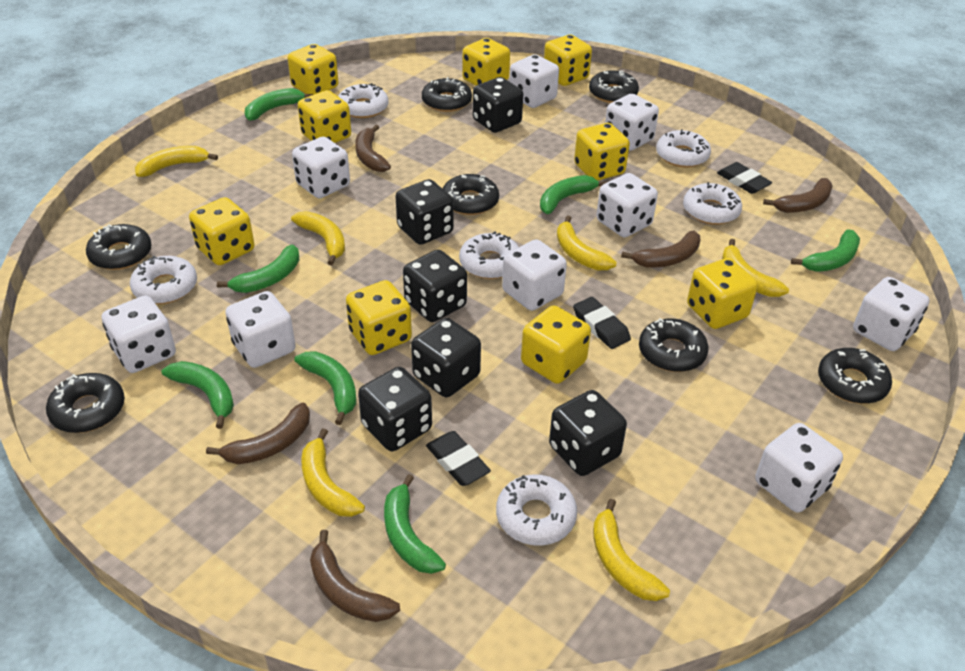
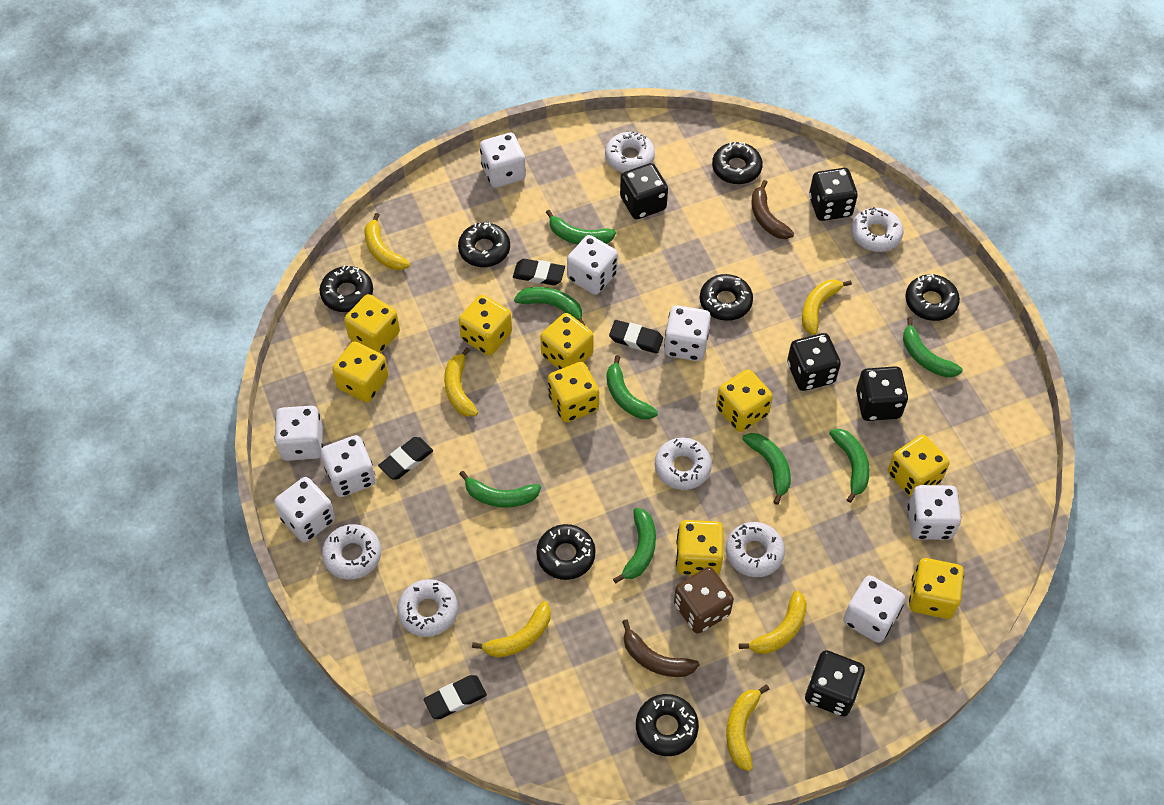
black dice: [358,367,432,451] [395,179,454,245] [403,250,467,322] [411,318,481,397] [473,77,523,133] [549,390,627,476] = 6 -> [620,163,668,220] [787,333,841,391] [805,650,865,717] [809,168,858,221] [856,366,908,421] = 5
black eraser: [426,431,491,486] [573,297,631,349] [717,162,772,194] = 3 -> [378,437,433,479] [424,675,487,719] [513,259,565,285] [609,320,663,354] = 4
brown banana: [206,402,310,464] [310,530,400,622] [355,125,391,172] [621,231,700,267] [763,178,833,213] = 5 -> [622,619,700,677] [751,180,794,239] = 2
brown dice: none = 0 -> [674,567,734,634] = 1
green banana: [162,361,234,429] [217,244,299,293] [245,88,313,121] [295,351,356,425] [384,474,446,574] [540,175,608,214] [791,229,860,272] = 7 -> [459,471,541,508] [514,287,585,325] [546,210,616,245] [607,355,658,419] [613,508,656,583] [742,433,791,505] [829,429,870,503] [903,317,963,377] = 8
white dice: [102,295,176,373] [225,291,296,368] [292,137,350,198] [502,239,567,311] [510,54,559,108] [596,173,658,237] [605,94,659,151] [755,423,843,513] [853,277,930,351] = 9 -> [274,406,323,461] [274,477,335,542] [321,435,376,497] [480,133,526,188] [567,235,618,295] [664,305,711,361] [843,576,905,643] [908,485,961,540] = 8

